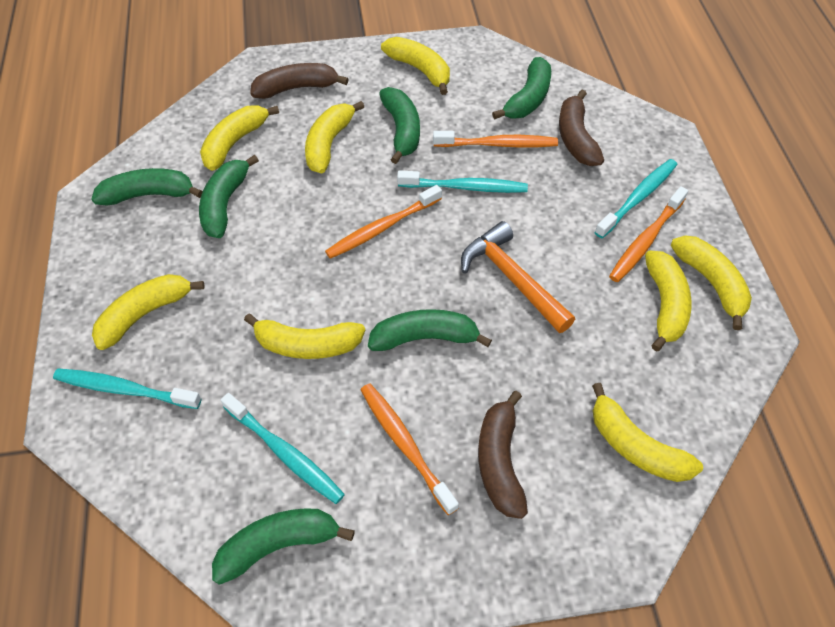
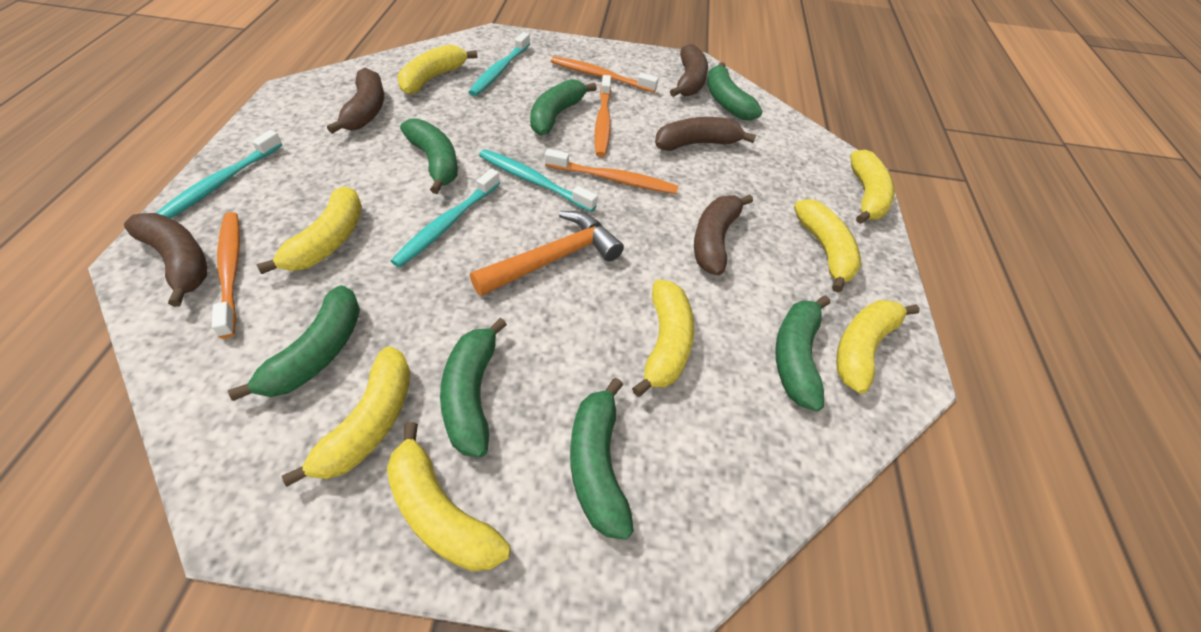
brown banana: [250,63,349,99] [478,391,528,519] [559,90,604,166] = 3 -> [124,213,207,307] [327,68,384,134] [655,117,756,151] [670,44,708,97] [694,194,753,275] = 5
green banana: [91,168,203,206] [199,155,259,238] [212,508,355,585] [368,309,492,351] [379,87,420,164] [492,57,551,119] = 6 -> [228,285,360,401] [400,118,458,194] [440,318,507,458] [530,79,597,135] [570,378,634,540] [707,62,762,121] [775,295,830,411] = 7

